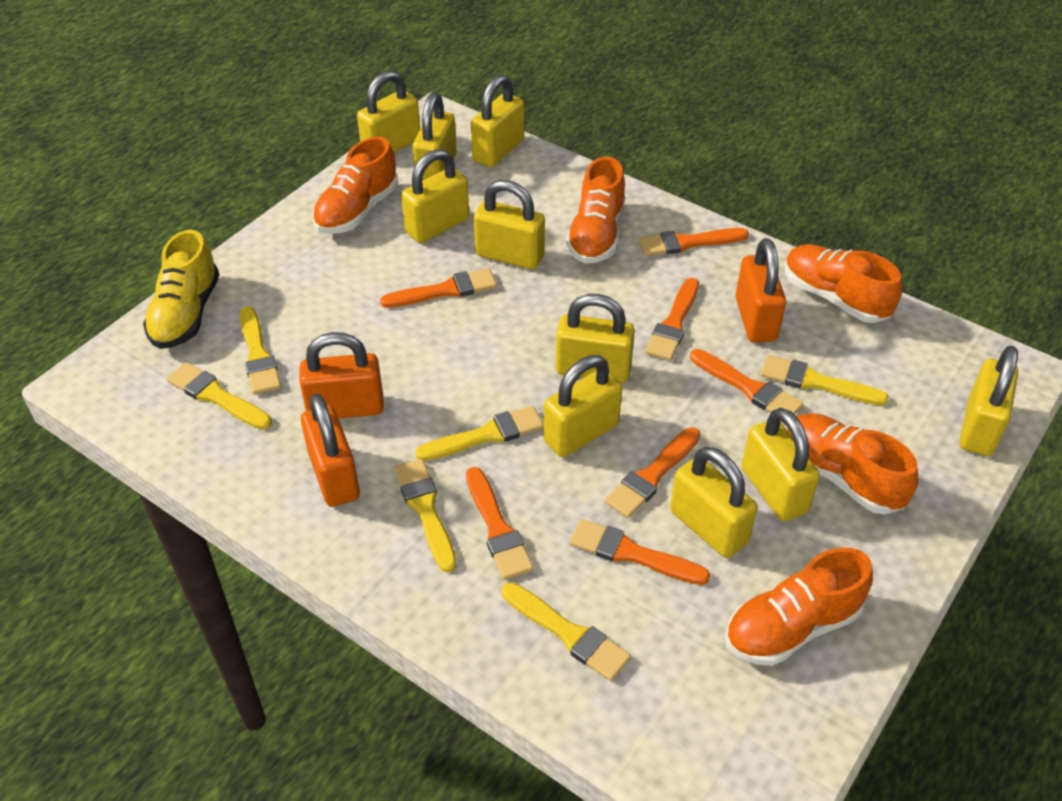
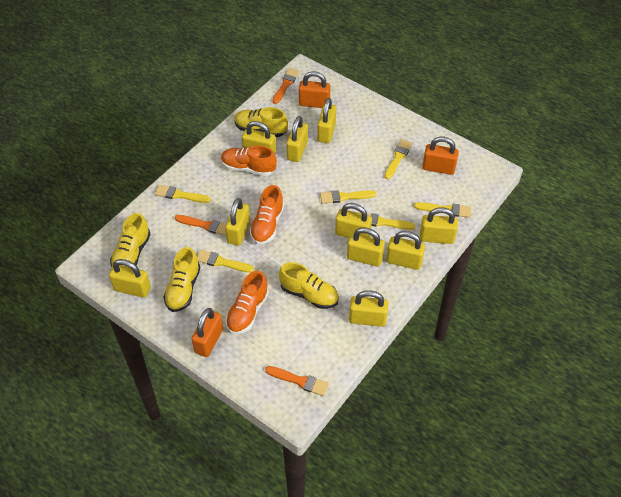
orange brush: [380,268,497,308] [466,467,533,580] [569,519,710,585] [605,427,700,518] [638,228,749,256] [645,278,699,361] [690,349,803,415] = 7 -> [175,215,226,236] [265,366,329,396] [273,68,299,104] = 3
orange shoe: [312,137,398,234] [566,157,625,264] [725,547,873,666] [785,244,902,323] [786,413,918,515] = 5 -> [221,145,277,176] [226,271,269,334] [249,185,284,244] = 3
yellow shoe: [143,230,220,349] = 1 -> [110,213,151,267] [164,247,200,312] [234,107,288,137] [279,262,339,309] = 4

